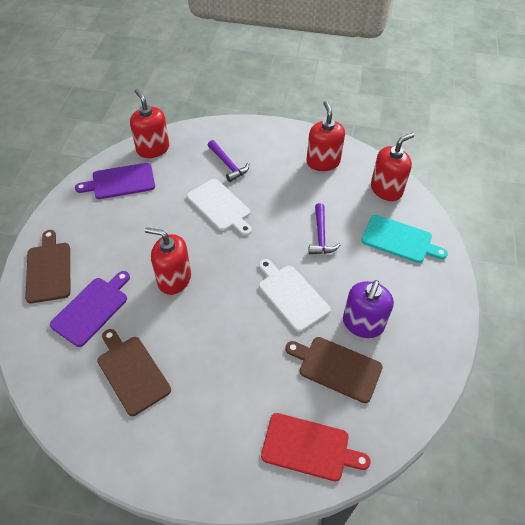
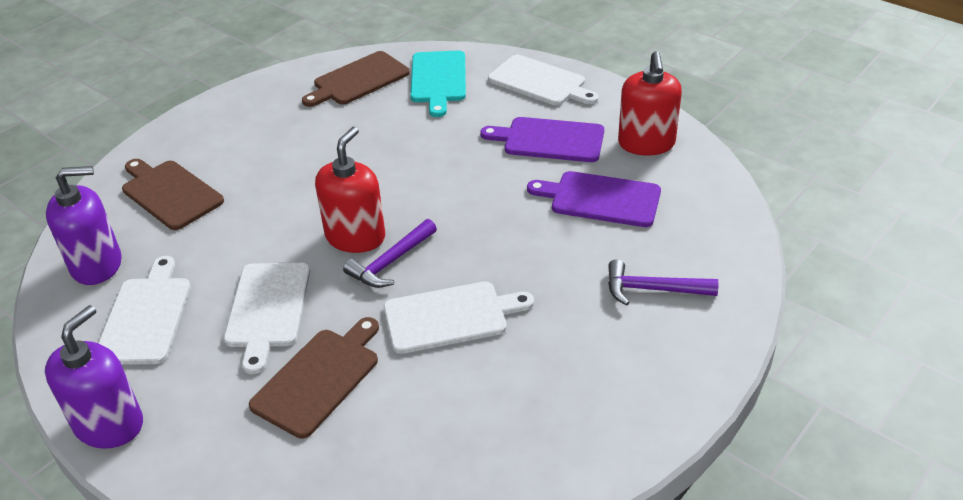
purple soap dispenser: [343,280,394,338] = 1 -> [45,305,143,449] [46,166,122,285] = 2
red cutting board: [261,413,371,481] = 1 -> none = 0
red soap dispenser: [130,89,169,158] [145,227,191,295] [306,101,345,171] [371,133,414,201] = 4 -> [315,127,385,253] [618,51,682,156] = 2
white cutting board: [187,179,252,236] [259,259,331,332] = 2 -> [98,256,190,365] [224,263,310,374] [384,281,534,354] [488,55,599,106] = 4

